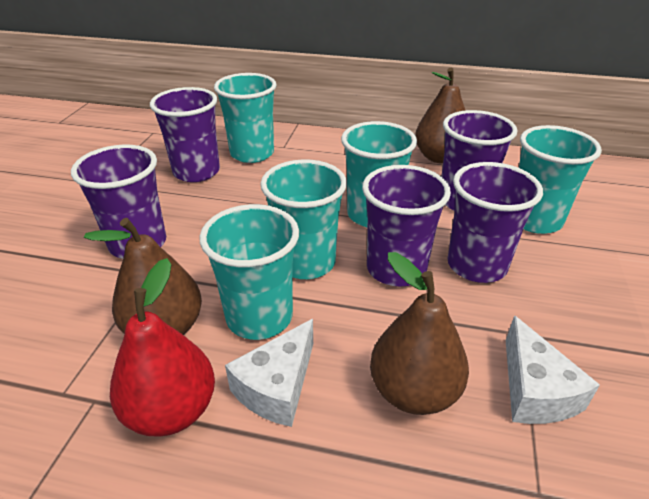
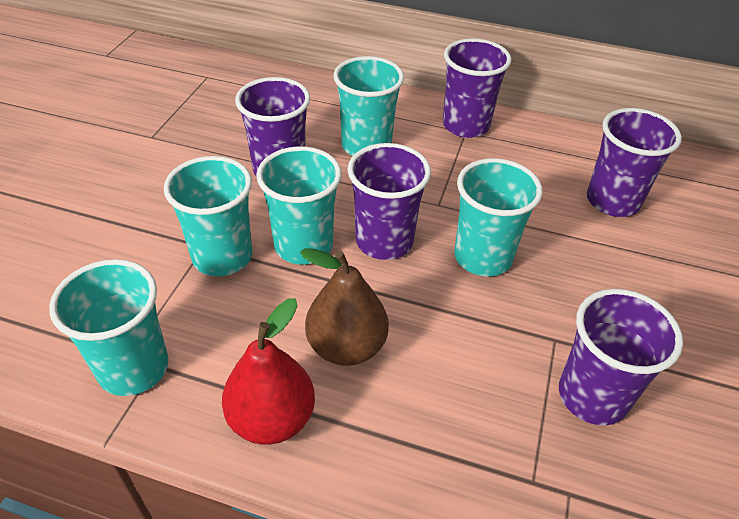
brown pear: [84,218,202,335] [370,252,469,415] [415,68,465,163] = 3 -> [300,248,389,366] = 1
white cheese: [225,319,313,427] [506,315,600,424] = 2 -> none = 0

